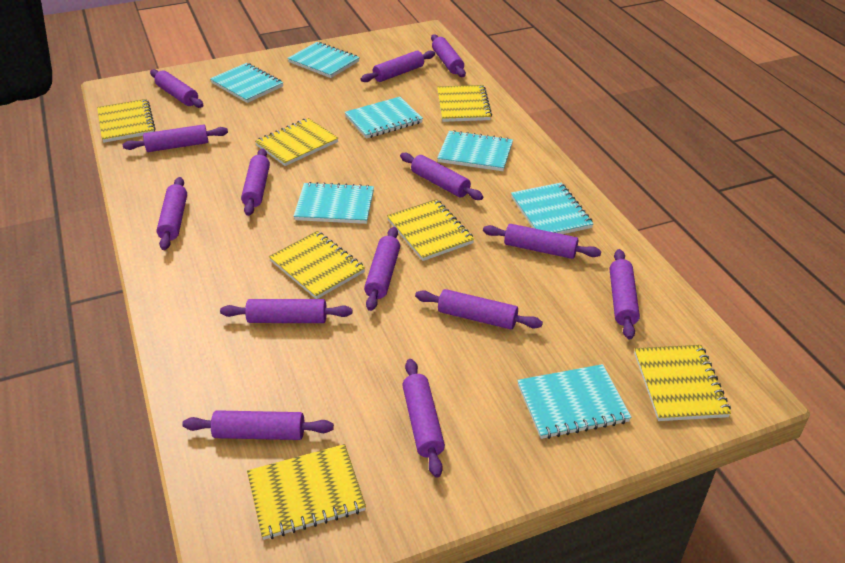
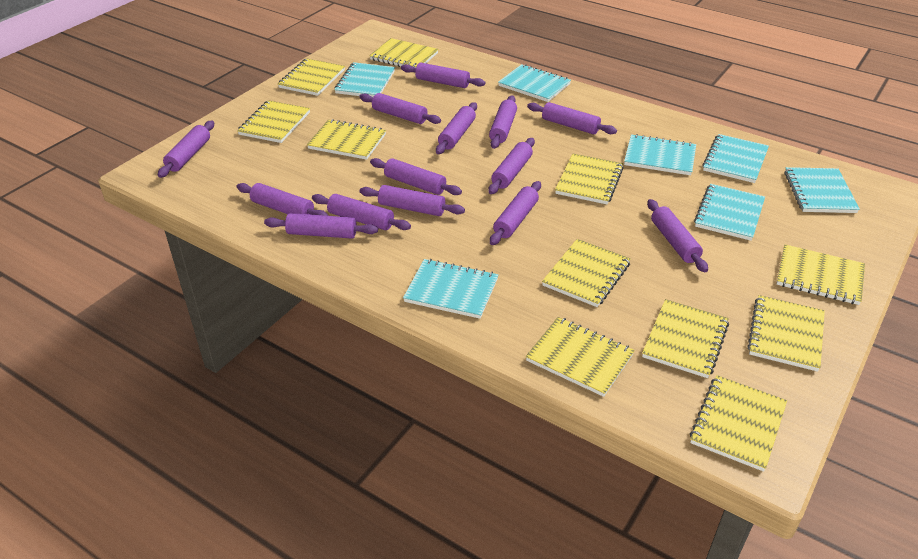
yellow notebook: [97,99,156,143] [247,444,366,540] [255,118,338,166] [269,231,365,299] [387,199,474,261] [437,85,492,122] [634,345,731,421] = 7 -> [237,100,310,143] [278,58,345,96] [307,119,386,160] [369,38,438,68] [526,317,635,397] [542,239,631,307] [555,154,624,204] [642,299,729,378] [690,375,787,472] [747,295,825,372] [777,245,865,305] = 11

